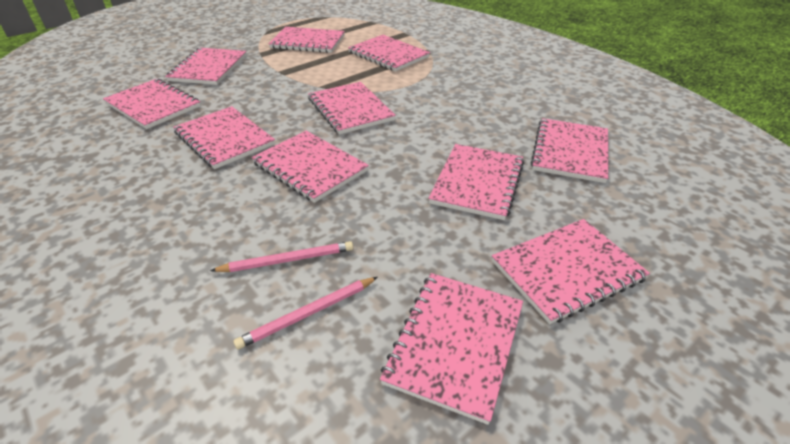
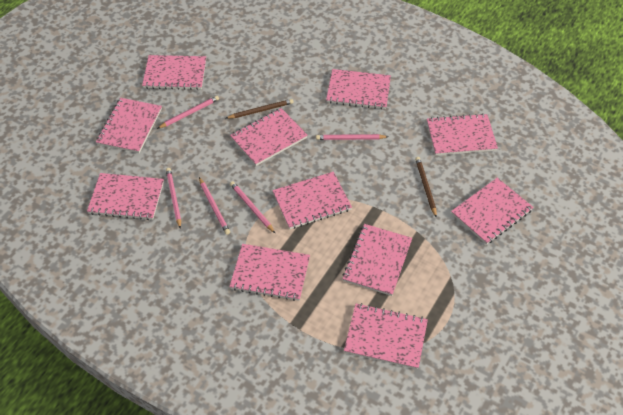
brown pencil: none = 0 -> [226,99,294,119] [415,157,437,218] = 2
pink pencil: [210,241,353,272] [233,277,378,350] = 2 -> [157,96,219,129] [166,168,181,229] [199,177,230,235] [230,181,275,233] [316,134,388,140] = 5

